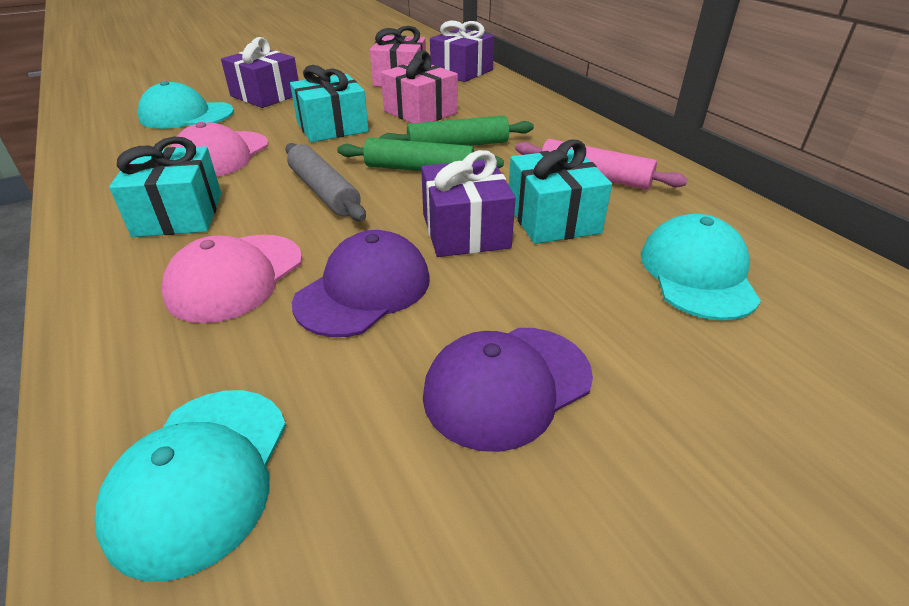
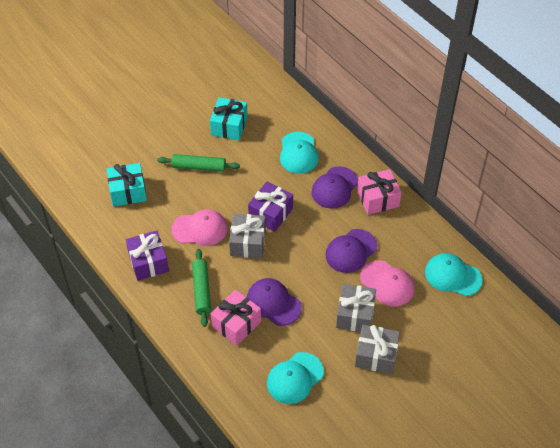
grey gift: none = 0 -> [229,214,266,258] [336,284,376,332] [355,324,400,374] = 3
grey rolling pin: [285,143,366,221] = 1 -> none = 0
pink rolling pin: [515,139,688,190] = 1 -> none = 0
purple cap: [292,230,430,337] [423,328,593,452] = 2 -> [247,278,302,326] [312,166,358,209] [325,229,377,273] = 3
purple gift: [221,37,299,108] [421,150,516,257] [430,21,494,82] = 3 -> [126,230,169,281] [248,182,293,232] = 2
turquoise gift: [109,137,221,237] [290,65,369,142] [509,139,612,244] = 3 -> [107,163,147,207] [210,97,248,140] = 2

